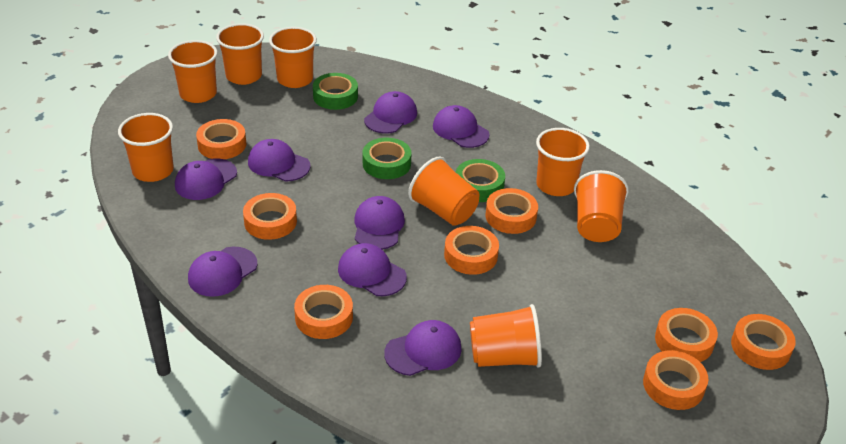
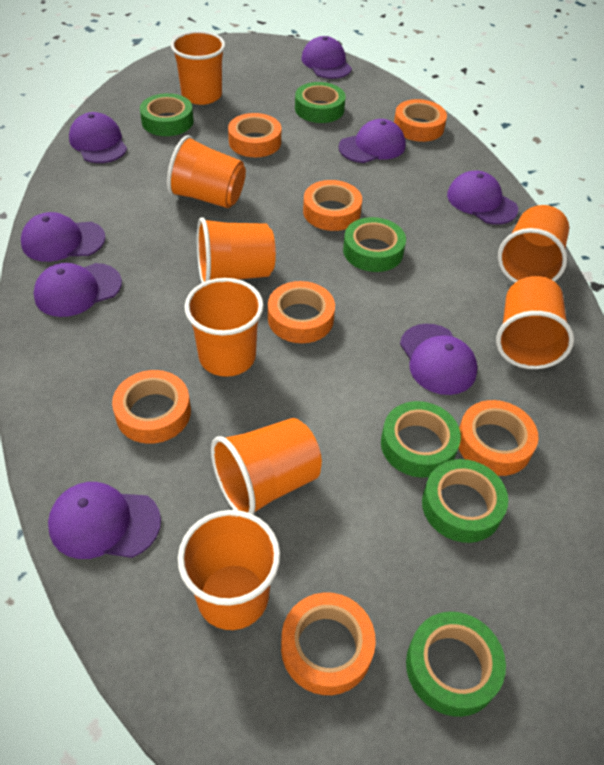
green tape: [313,73,358,110] [363,138,411,179] [456,159,505,202] = 3 -> [140,93,194,136] [295,82,346,123] [343,217,406,272] [381,401,461,478] [406,612,506,717] [422,459,508,543] = 6
orange tape: [196,119,246,159] [243,193,297,240] [294,285,353,339] [444,226,499,275] [485,188,538,234] [643,350,708,410] [655,308,718,362] [731,314,796,370] = 8 -> [112,370,191,444] [228,113,281,157] [268,281,335,343] [281,592,376,695] [303,180,362,231] [394,99,447,142] [458,400,539,476] = 7

